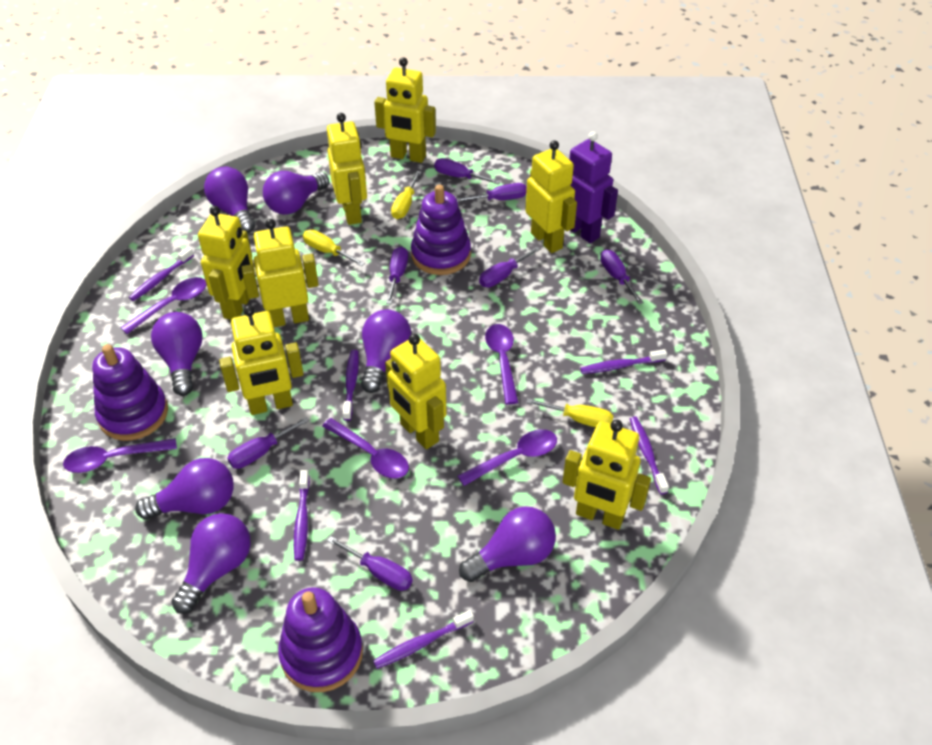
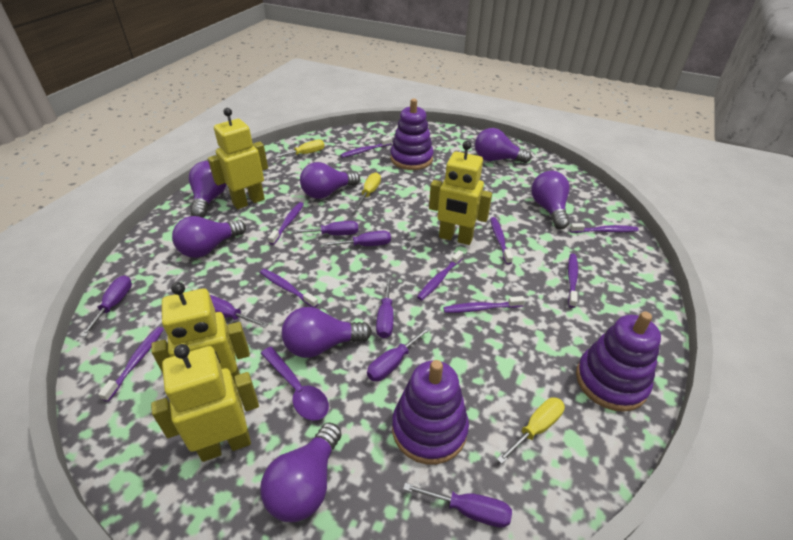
purple robot: [569,132,618,243] = 1 -> none = 0
purple spoon: [63,438,177,473] [121,277,207,334] [322,418,409,479] [458,429,557,486] [485,324,518,404] = 5 -> [261,347,329,421] = 1
purple toothbrush: [129,247,194,301] [294,470,310,561] [343,350,359,421] [373,610,474,669] [580,349,667,374] [630,416,669,494] = 6 -> [98,327,164,402] [260,269,318,308] [268,202,304,245] [341,137,392,158] [417,250,463,300] [443,296,525,313] [490,217,513,265] [568,254,578,308] [570,223,639,233] = 9
yellow robot: [198,206,255,320] [219,305,304,415] [241,219,319,327] [327,113,367,225] [374,57,436,163] [385,334,447,449] [525,140,577,253] [563,419,651,530] = 8 -> [151,282,250,388] [151,344,259,462] [208,108,268,209] [429,141,492,245] = 4

